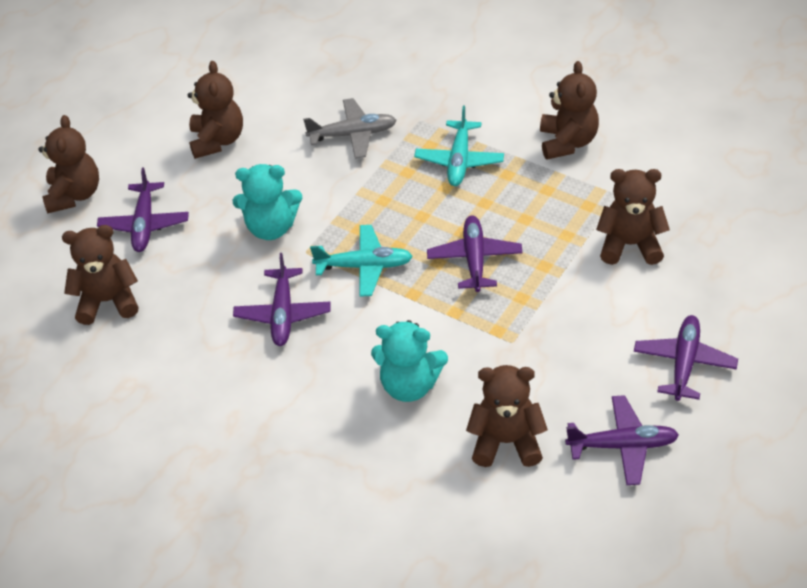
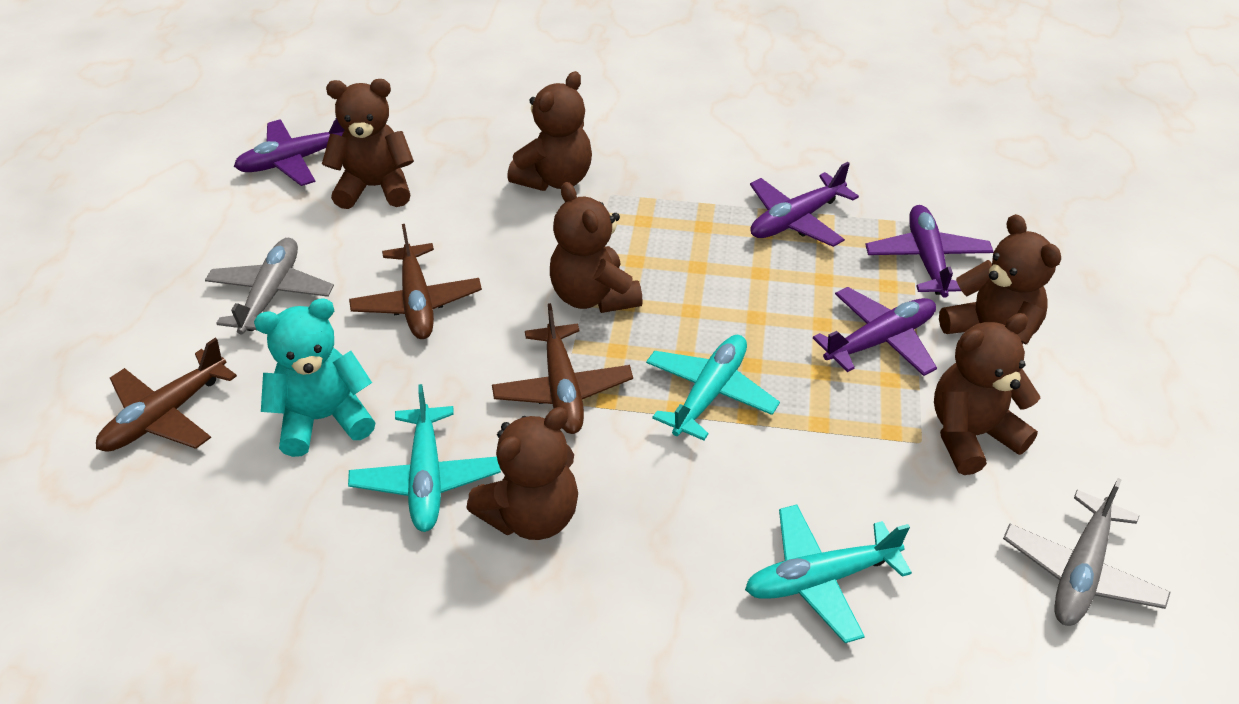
brown plane: none = 0 -> [96,338,237,452] [349,224,482,339] [492,303,633,434] = 3
grey plane: [303,98,396,159] = 1 -> [205,238,334,335] [1003,478,1171,626] = 2
purple plane: [97,167,189,252] [233,253,331,346] [427,215,522,292] [565,395,679,485] [634,315,738,401] = 5 -> [234,118,345,186] [750,162,859,247] [813,287,937,376] [865,205,994,298] = 4
turquoise plane: [310,225,413,297] [414,105,504,186] = 2 -> [348,384,501,532] [646,335,780,441] [745,504,912,643] = 3
turquoise teddy bear: [233,164,302,240] [371,320,448,402] = 2 -> [254,298,375,457] = 1

